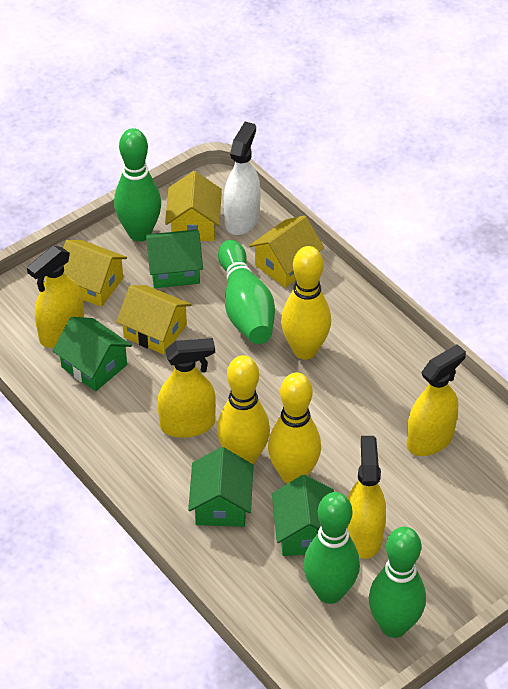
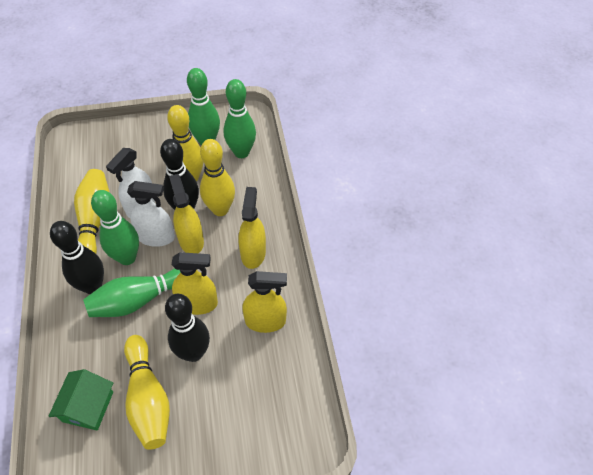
black bowling pin: none = 0 -> [50,221,104,294] [160,139,199,210] [165,294,210,362] = 3
green house: [53,317,132,391] [145,230,203,288] [188,447,253,527] [272,475,334,556] = 4 -> [48,369,113,431] = 1
white spray bottle: [224,122,261,235] = 1 -> [106,148,155,218] [127,181,175,247] = 2
yellow bowling pin: [217,355,270,465] [268,373,321,484] [281,246,331,360] = 3 -> [74,169,109,254] [124,335,170,450] [167,105,204,182] [200,139,235,216] = 4
yellow house: [63,240,127,307] [116,285,192,355] [165,171,222,241] [249,215,324,288] = 4 -> none = 0

